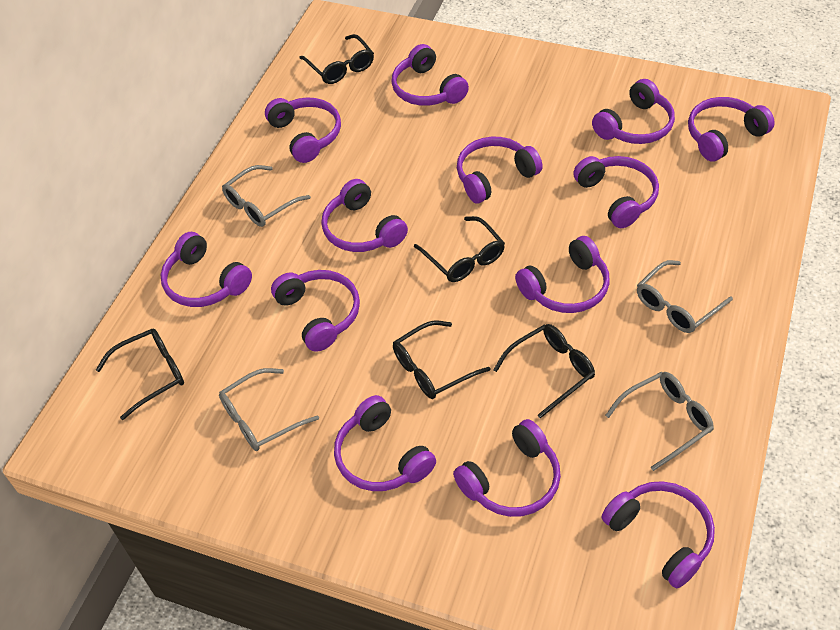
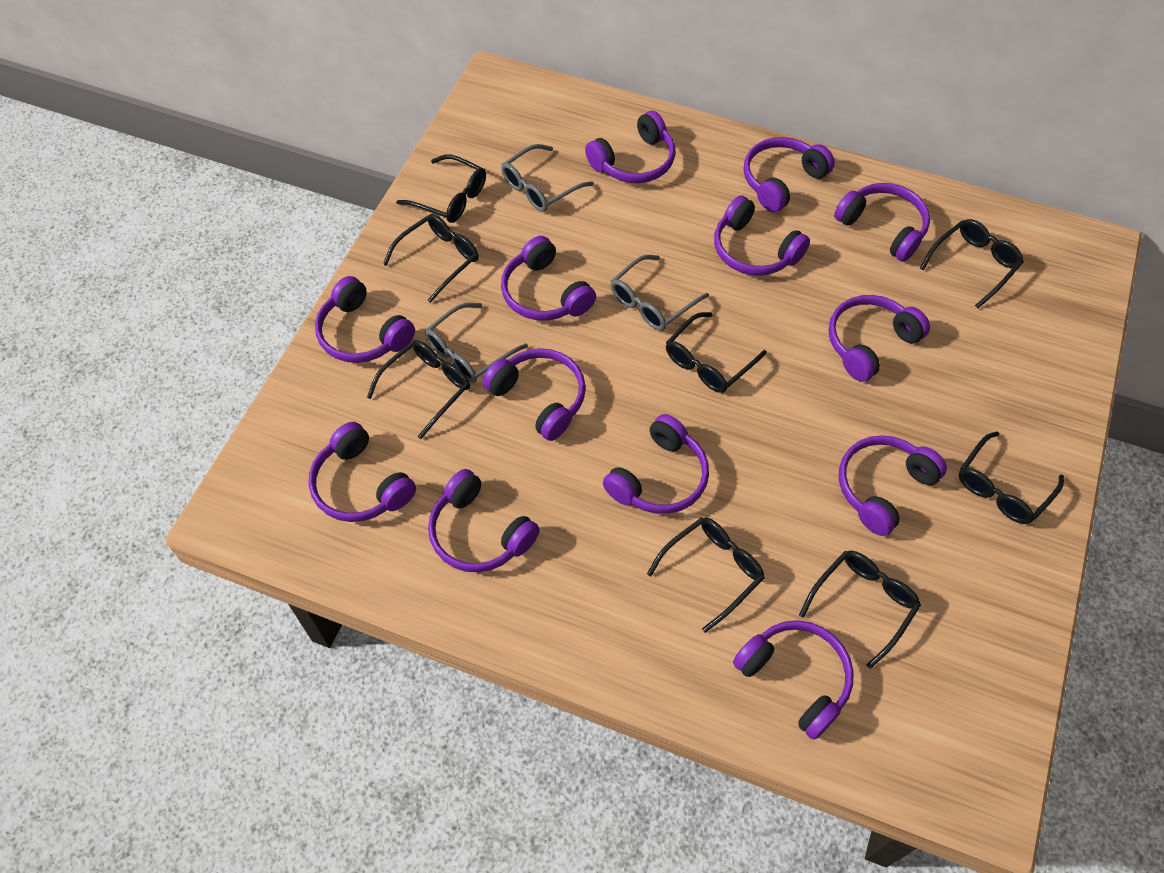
black glasses: [96,329,184,420] [299,34,374,84] [393,320,490,399] [414,216,505,282] [493,324,595,418] = 5 -> [367,340,470,439] [383,214,479,303] [396,155,486,223] [647,517,765,633] [666,312,767,393] [799,551,921,669] [920,219,1024,308] [959,431,1064,524] = 8
grey glasses: [219,368,319,451] [222,165,311,227] [605,372,714,471] [637,260,733,333] = 4 -> [425,303,528,383] [501,144,594,212] [611,255,709,331] = 3

